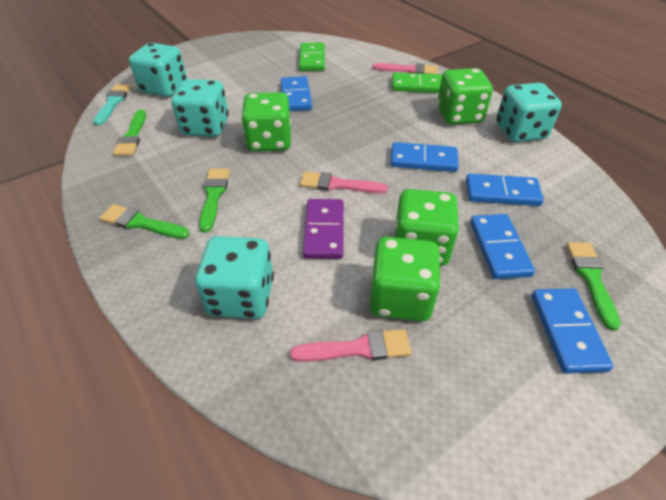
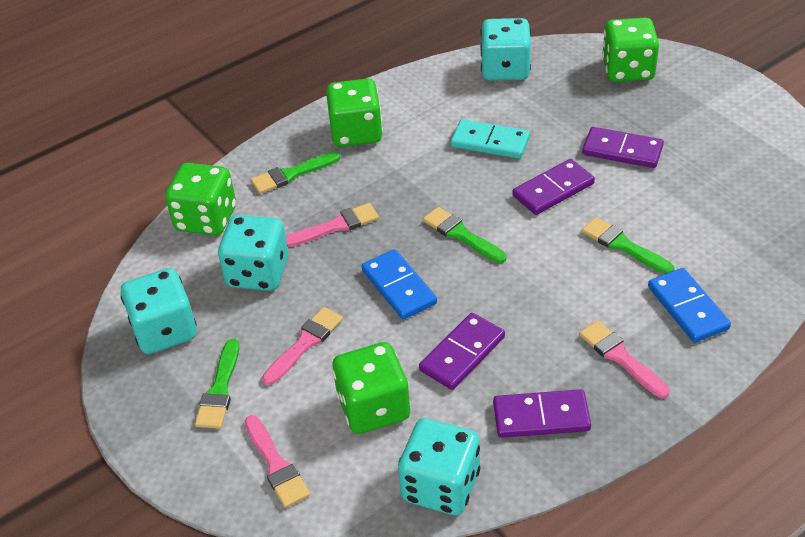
blue domino: [281,76,312,111] [391,142,459,172] [466,174,544,206] [470,214,535,279] [532,288,613,374] = 5 -> [362,249,437,320] [648,268,731,343] = 2
green domino: [299,43,325,71] [392,72,443,93] = 2 -> none = 0
pink brush: [290,329,411,362] [300,171,388,193] [372,63,438,74] = 3 -> [245,415,310,508] [262,307,343,385] [286,203,379,247] [579,321,670,398] = 4
purple domino: [303,199,344,259] = 1 -> [419,313,505,390] [493,389,591,438] [513,159,595,215] [582,127,664,168] = 4
turquoise brush: [93,84,131,126] = 1 -> none = 0
turquoise domino: none = 0 -> [451,119,530,159] = 1

